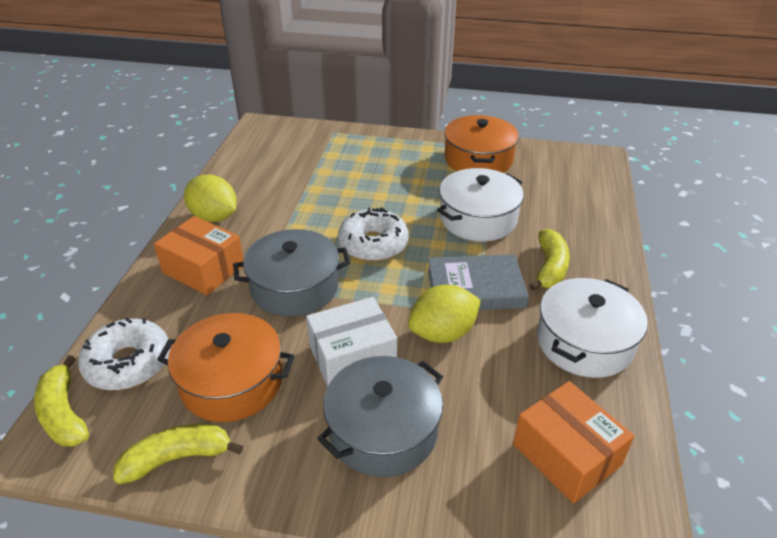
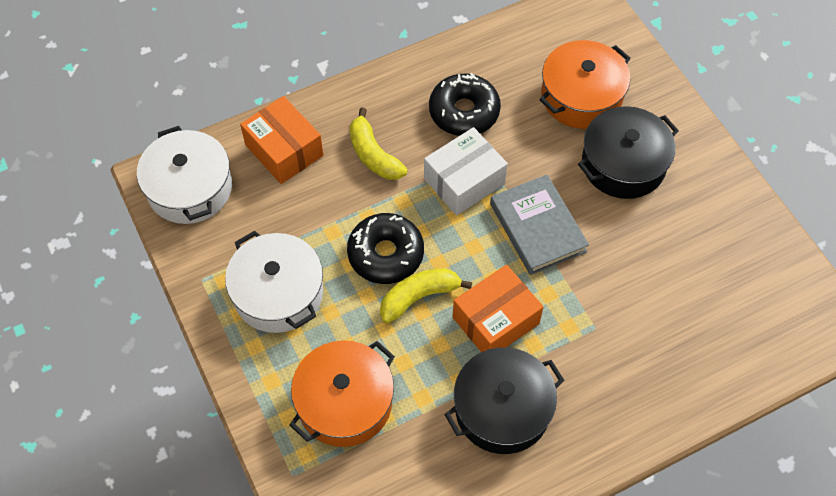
black donut: none = 0 -> [347,213,424,284] [429,73,501,136] = 2
black pot: none = 0 -> [444,347,564,454] [578,106,679,199] = 2
grey pot: [233,229,350,317] [317,356,443,477] = 2 -> none = 0
white donut: [78,318,170,390] [338,207,409,261] = 2 -> none = 0
yellow banana: [34,355,89,447] [113,424,243,484] [529,229,570,291] = 3 -> [349,107,408,180] [380,268,472,323] = 2
yellow lemon: [184,175,237,222] [408,285,481,343] = 2 -> none = 0

